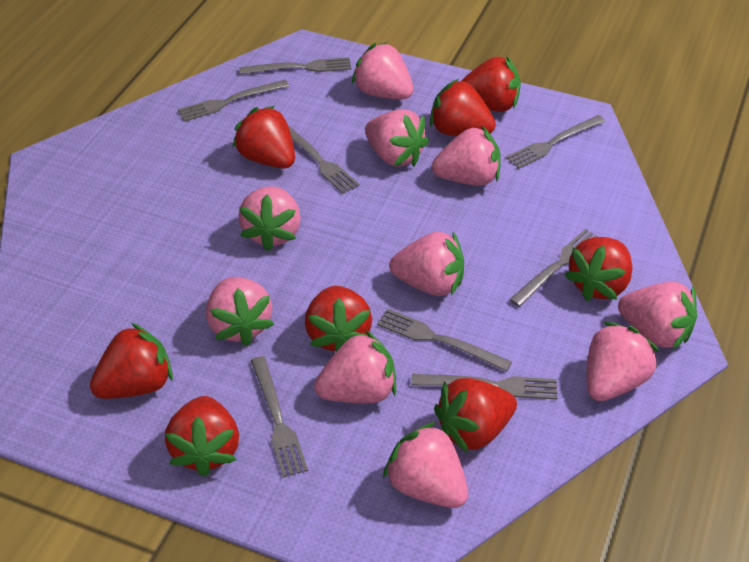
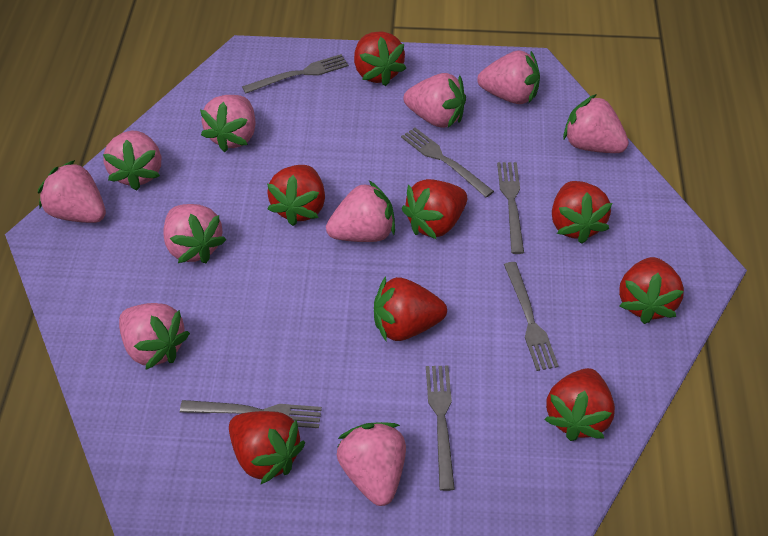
grey fork: [178,80,289,122] [240,57,351,75] [251,356,308,478] [288,125,359,194] [377,309,512,372] [411,374,558,400] [506,115,606,169] [509,229,598,307] = 8 -> [180,400,322,428] [242,54,349,94] [401,127,494,197] [426,365,455,491] [497,162,524,254] [504,262,559,371] = 6

